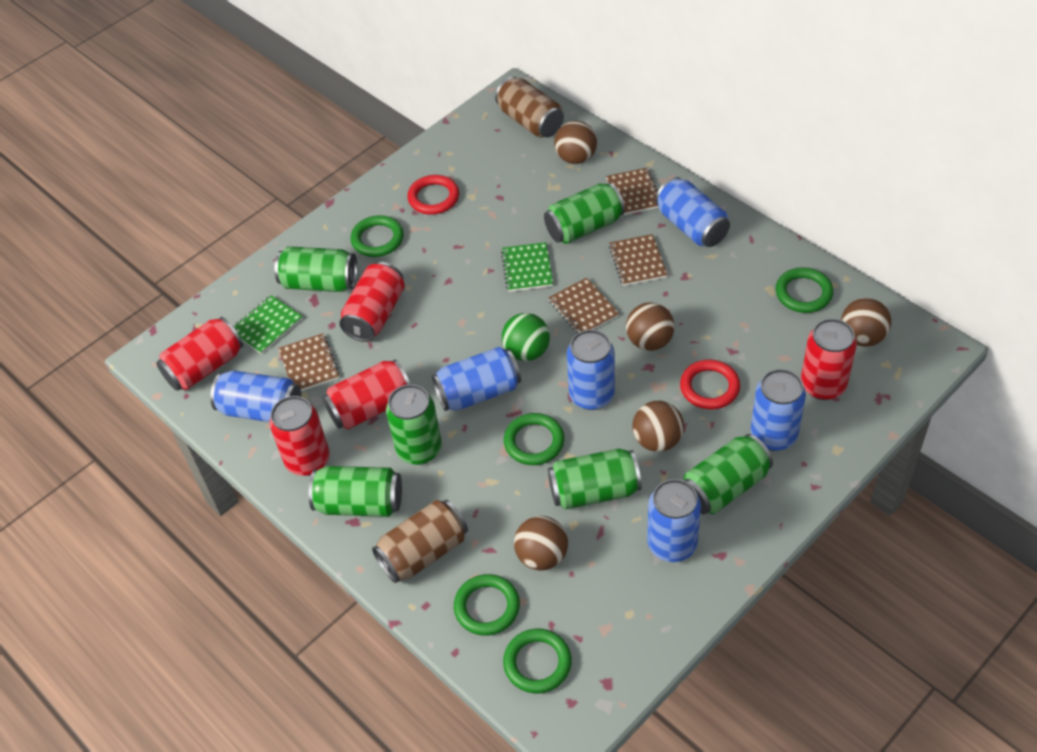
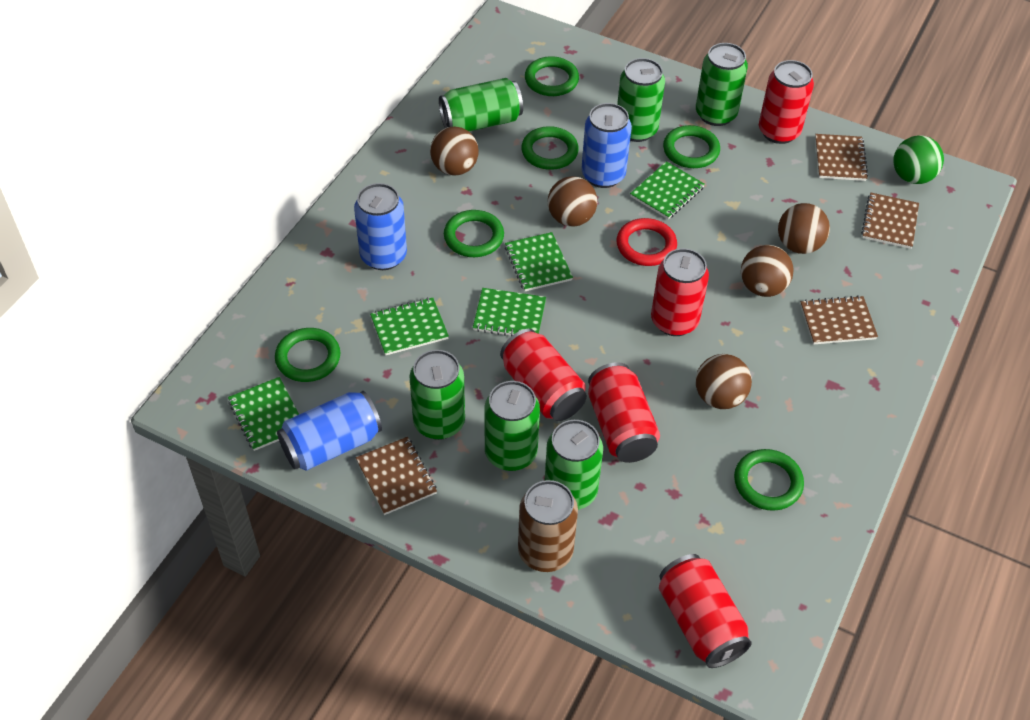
blue can: [210,370,301,422] [432,347,521,411] [567,330,615,410] [647,479,701,562] [655,177,730,247] [750,369,806,451] = 6 -> [277,391,382,471] [354,183,407,270] [582,103,632,188] = 3
brown can: [372,500,468,583] [495,76,564,138] = 2 -> [518,480,578,572] = 1
green notebook: [233,295,303,354] [501,242,553,292] = 2 -> [228,377,299,451] [370,298,449,356] [473,288,546,336] [505,232,573,291] [630,161,705,219] = 5
green ring: [351,215,404,257] [454,574,520,636] [503,629,572,693] [504,413,564,465] [776,267,833,313] = 5 -> [275,328,340,382] [444,210,504,257] [521,126,579,170] [525,56,579,96] [663,125,720,168] [734,449,804,511] = 6
red ring: [407,175,459,215] [680,360,740,409] = 2 -> [617,218,677,266] = 1

